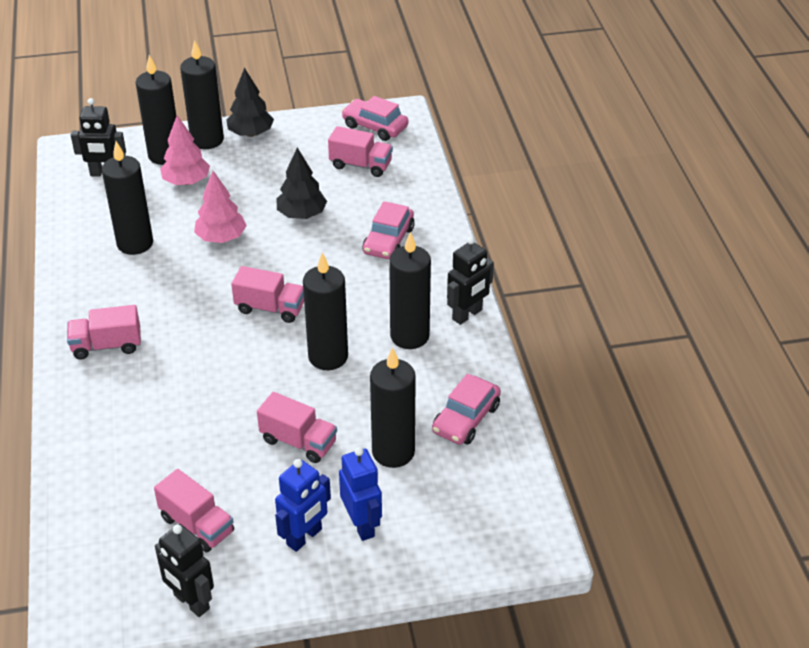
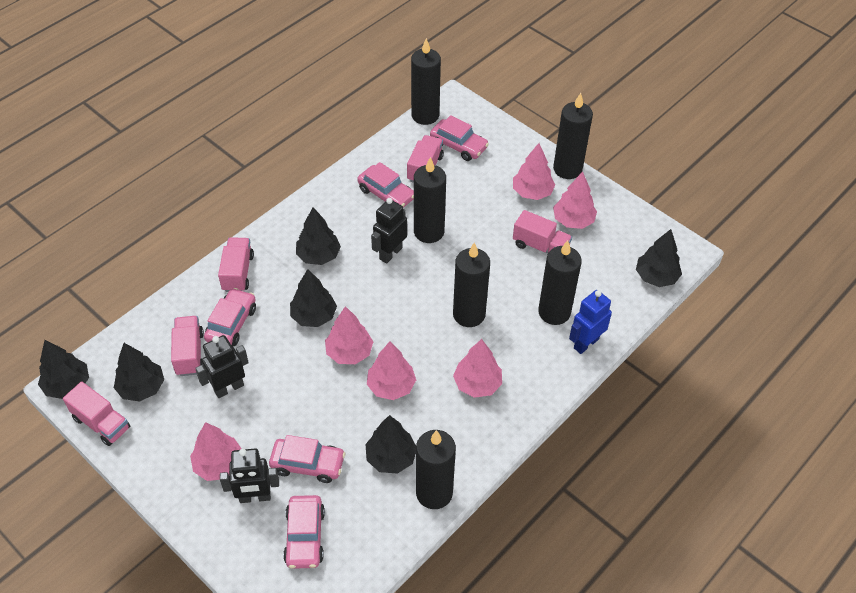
black tree: [226,68,274,137] [277,147,327,219] = 2 -> [38,340,89,399] [114,343,164,402] [290,269,337,327] [296,207,341,265] [365,415,416,474] [636,229,682,287] = 6
blue robot: [275,459,331,552] [339,447,382,541] = 2 -> [569,290,612,354] = 1
pink car: [341,96,408,141] [362,201,415,259] [432,373,501,445] = 3 -> [204,288,256,346] [269,435,345,483] [283,495,325,569] [357,162,414,208] [430,115,489,161] = 5
pink tree: [160,115,210,185] [194,171,247,243] = 2 -> [190,422,242,481] [325,306,373,364] [367,341,416,400] [453,339,502,398] [513,143,555,200] [553,171,597,229] = 6

